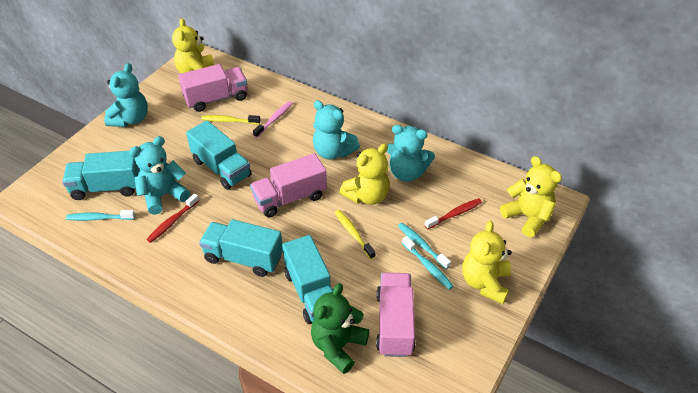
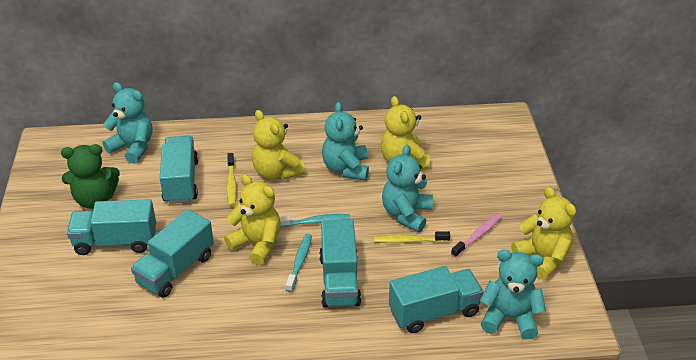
pink truck: [178,64,247,112] [250,153,327,217] [376,272,415,357] = 3 -> none = 0
red toothbrush: [146,193,199,243] [425,198,482,229] = 2 -> none = 0
turquoise toothbrush: [66,210,135,221] [398,223,451,269] [402,236,454,290] = 3 -> [279,214,350,228] [286,234,312,292] = 2
turquoise truck: [62,151,140,200] [186,120,252,190] [199,219,283,277] [282,235,333,324] = 4 -> [67,199,156,255] [131,209,214,298] [160,136,199,204] [319,219,361,308] [389,266,484,333] = 5

